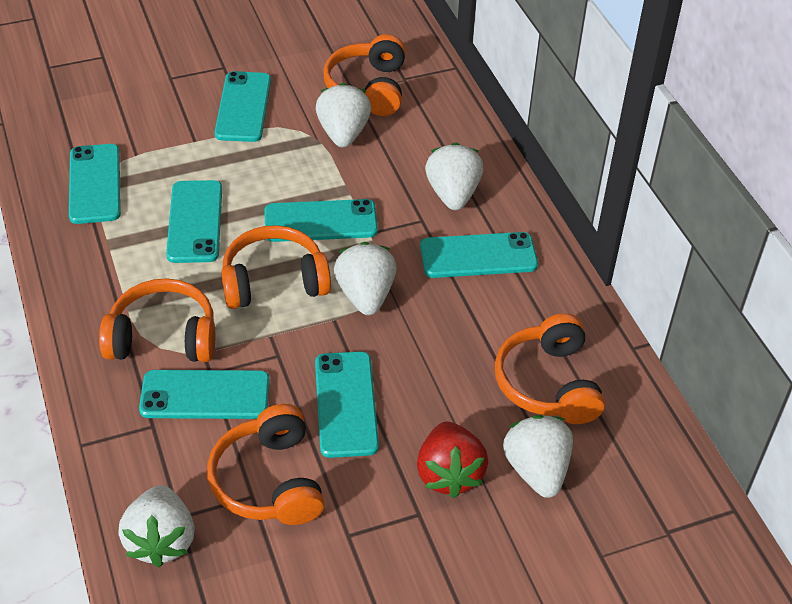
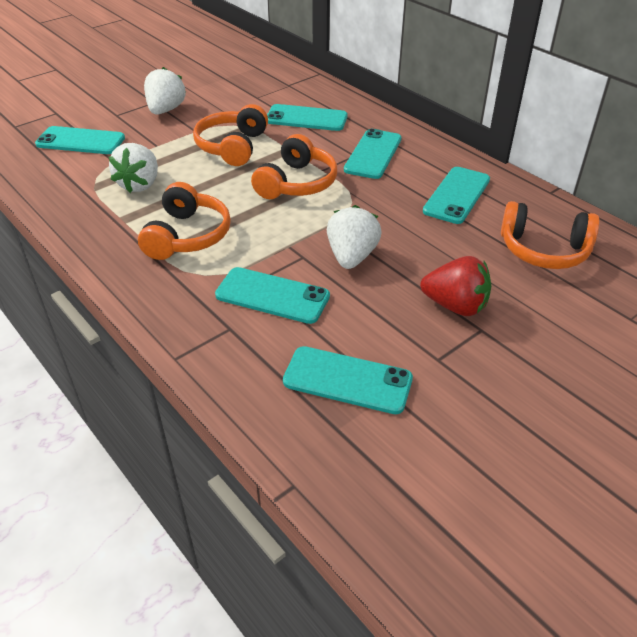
orange headphones: [99,278,215,362] [207,404,324,525] [221,225,331,309] [323,34,405,116] [495,313,605,424] = 5 -> [138,182,231,260] [193,104,268,166] [251,134,337,199] [501,201,600,269] = 4
turquoise phone: [69,144,121,224] [139,370,270,419] [166,180,222,263] [215,71,271,142] [264,199,378,242] [315,352,379,458] [420,232,538,278] = 7 -> [35,126,125,154] [215,267,330,324] [267,104,348,131] [283,346,413,414] [344,129,402,179] [423,167,490,224] = 6
white strawberry: [118,485,195,567] [316,83,371,148] [334,242,397,315] [425,142,483,210] [503,415,573,498] = 5 -> [109,143,158,193] [144,67,186,115] [327,205,382,269] = 3

